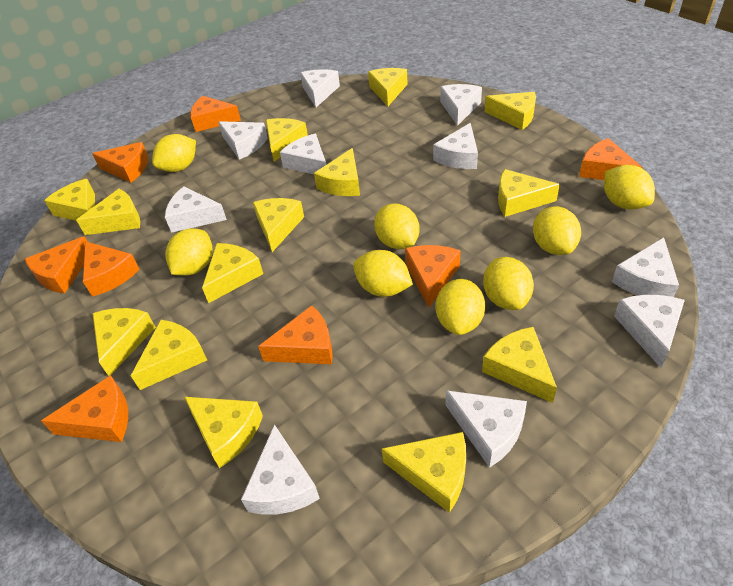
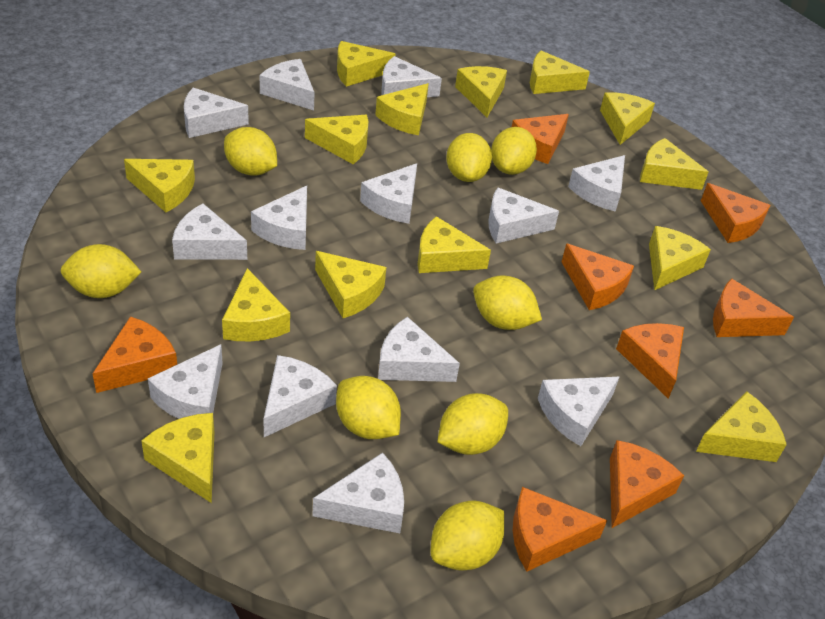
white cheese: [165,186,227,233] [218,121,268,160] [241,424,320,515] [280,134,326,174] [300,69,340,107] [433,123,478,169] [440,84,482,126] [446,390,527,468] [612,237,679,297] [614,295,685,368] = 10 -> [148,344,223,419] [172,204,247,260] [184,88,249,138] [251,186,307,250] [260,59,315,110] [263,355,337,437] [312,452,404,533] [360,163,417,224] [378,317,460,382] [382,56,442,97] [488,187,559,244] [538,377,619,446] [568,155,625,212] = 13

